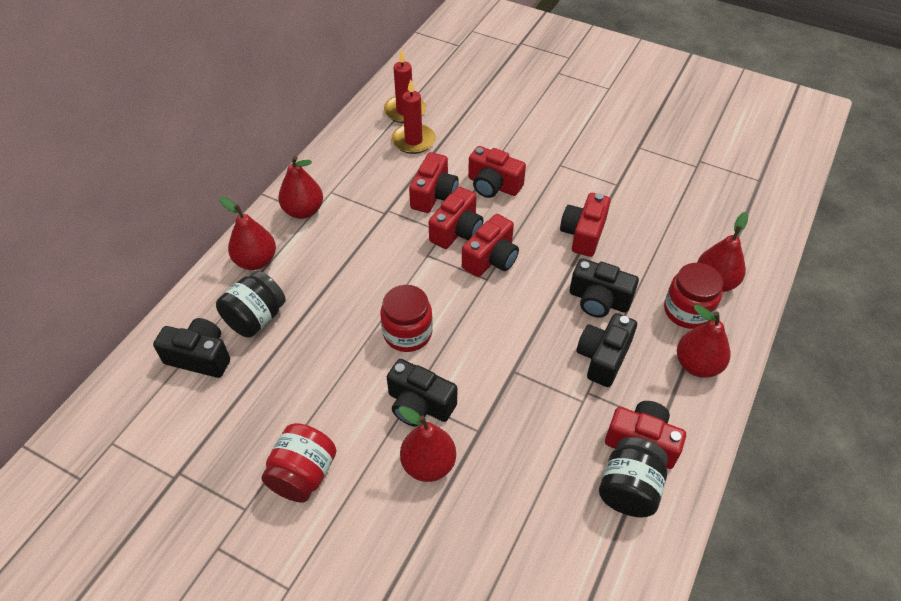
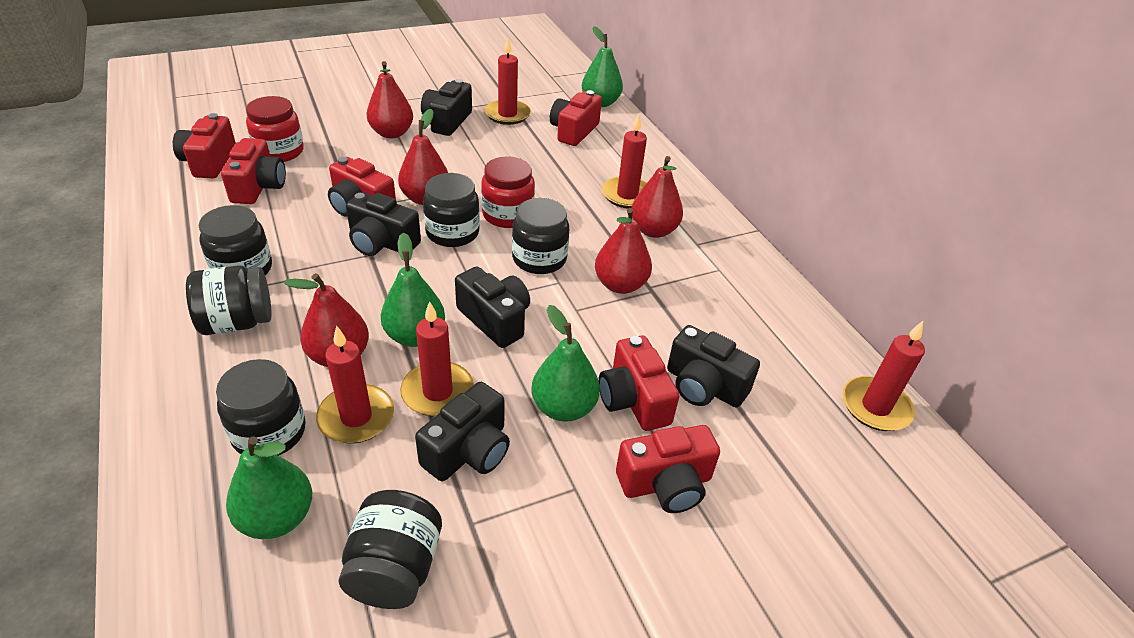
black camera: [153,318,230,378] [387,359,457,427] [570,258,639,318] [577,313,637,387] = 4 -> [346,192,421,256] [415,382,510,481] [421,79,472,136] [455,267,530,348] [667,325,760,407] = 5
black jar: [216,271,285,337] [599,437,668,518] = 2 -> [186,265,272,335] [199,205,272,275] [216,359,306,456] [339,490,442,609] [423,173,480,247] [512,198,569,274] = 6
green pear: none = 0 -> [226,437,312,539] [381,232,445,347] [532,305,600,422] [582,26,623,107] = 4
red candle: [384,49,426,123] [392,79,435,154] = 2 -> [316,325,394,444] [400,301,474,417] [484,38,531,125] [602,114,647,208] [842,321,925,431] = 5
red jar: [261,423,337,503] [380,285,433,352] [664,263,723,329] = 3 -> [246,96,304,162] [481,156,535,228] = 2

